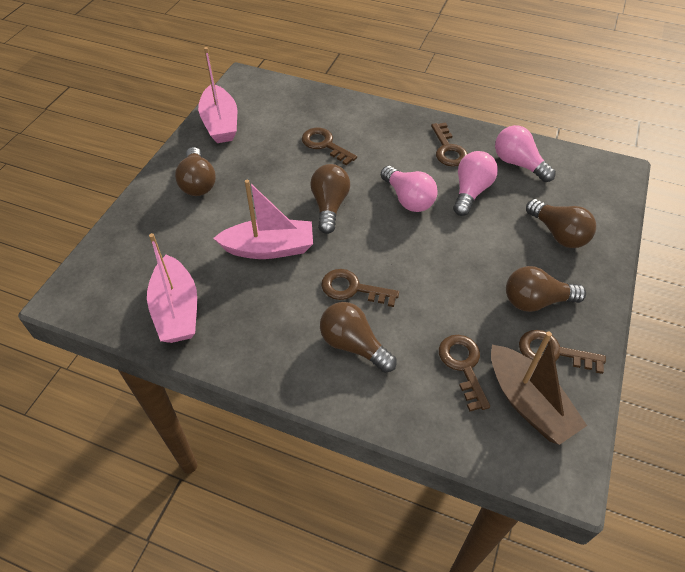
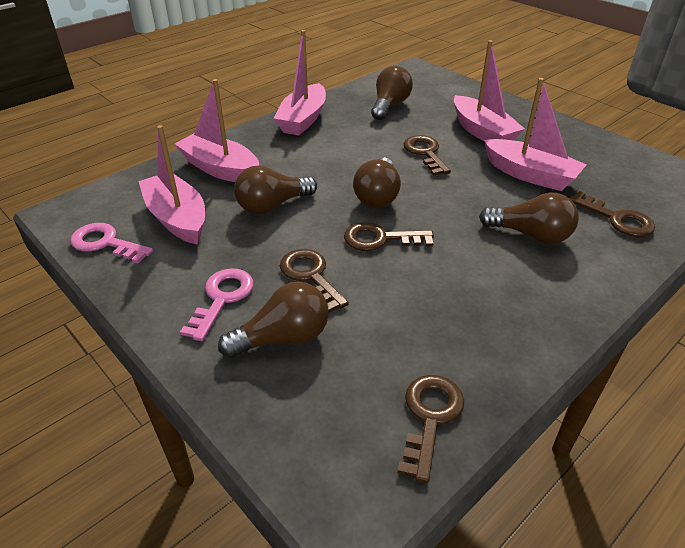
brown boat: [491,332,587,445] = 1 -> none = 0
pink boat: [147,233,197,343] [198,47,237,143] [213,180,313,259] = 3 -> [138,125,205,245] [175,79,259,182] [273,30,326,135] [454,40,525,141] [484,78,587,191] = 5
pink key: none = 0 -> [70,223,153,264] [180,268,254,341] = 2
pink light bulb: [381,166,438,212] [453,151,498,216] [495,125,556,182] = 3 -> none = 0

